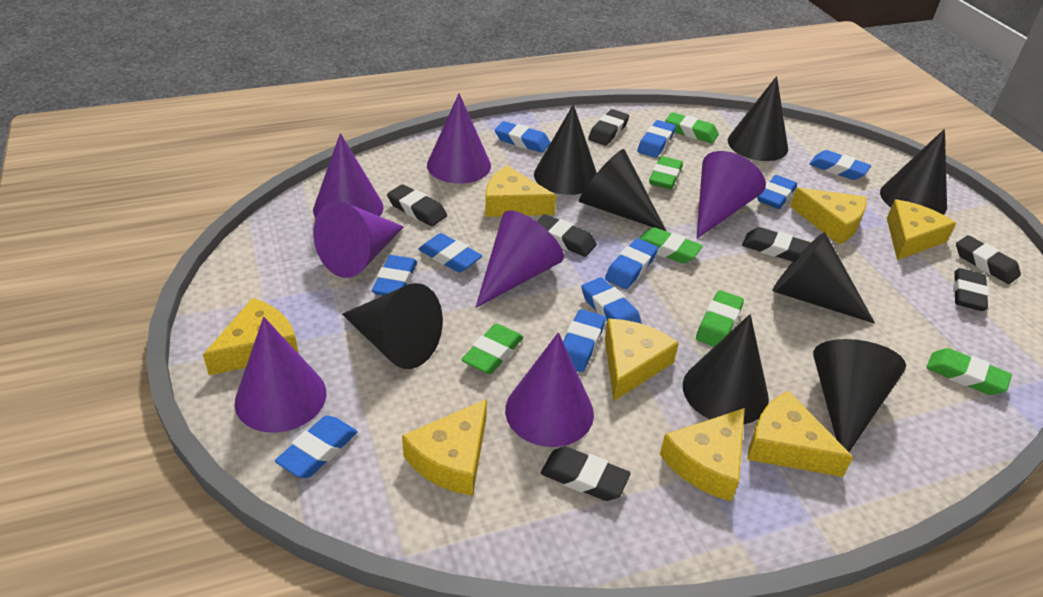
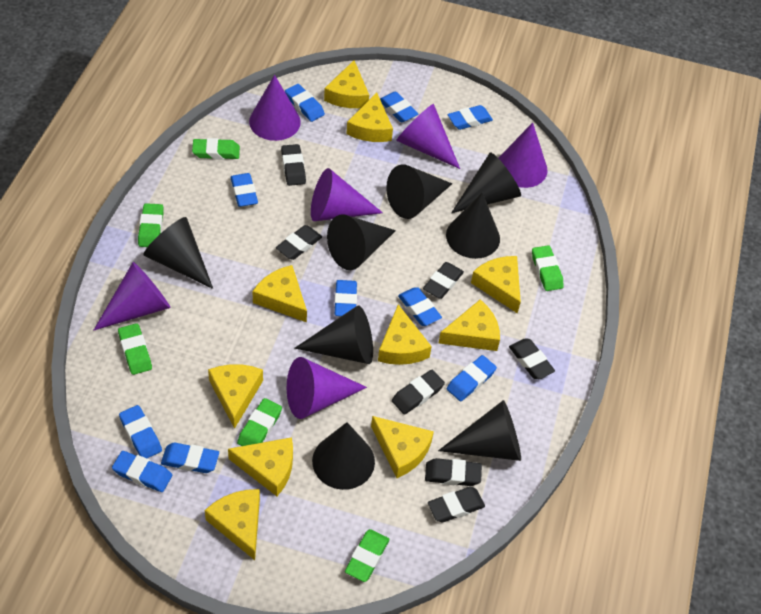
purple cone: [234,317,326,433] [313,133,384,218] [314,201,404,278] [427,93,491,184] [475,210,564,308] [505,332,594,447] [697,151,766,239] = 7 -> [94,262,170,330] [249,75,301,141] [287,357,367,419] [311,168,383,221] [396,104,460,169] [498,122,548,188] = 6
yellow cheese: [203,298,299,375] [402,399,487,496] [485,166,556,217] [605,319,679,401] [660,408,745,502] [747,391,853,477] [790,188,867,244] [887,199,956,260] = 8 -> [205,489,260,560] [208,364,263,429] [228,437,293,496] [253,265,307,323] [324,60,369,108] [347,92,393,142] [371,416,434,478] [378,304,432,365] [439,299,500,351] [471,256,521,314] = 10

